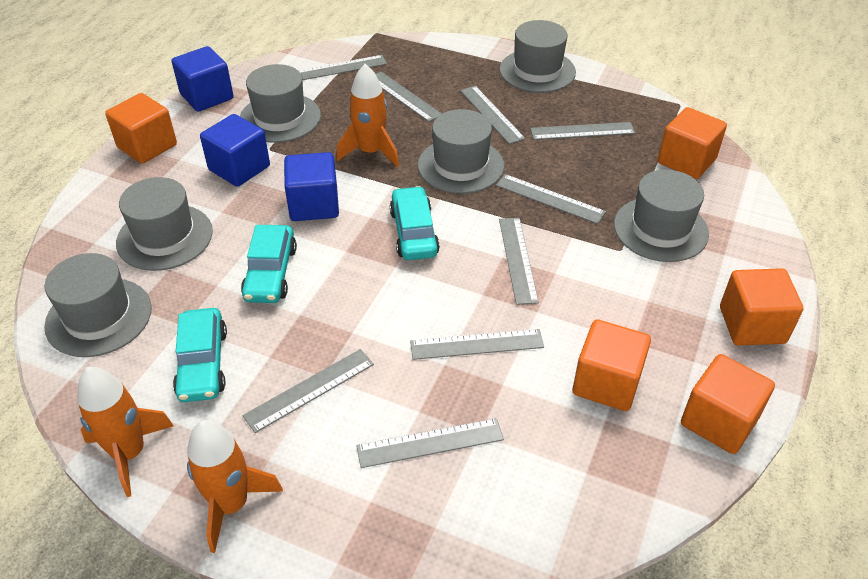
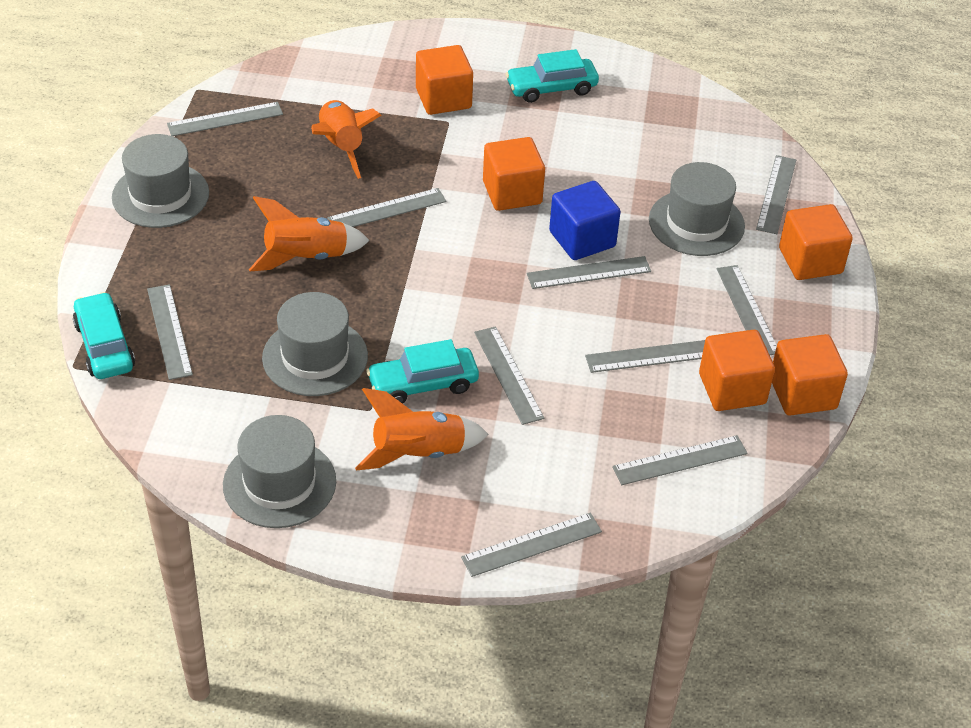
blue cube: [172,46,234,112] [200,114,270,187] [284,152,339,221] = 3 -> [549,181,620,260] = 1
grey hat: [44,253,152,357] [116,177,213,271] [240,64,321,143] [418,109,504,194] [499,20,576,93] [614,170,709,262] = 6 -> [112,134,209,228] [223,415,336,528] [262,292,368,396] [649,162,745,256] = 4
grey ruler: [243,349,374,433] [298,55,387,80] [356,418,504,468] [376,72,442,122] [410,329,544,360] [460,86,525,144] [496,174,606,224] [499,218,539,305] [530,122,635,140] = 9 -> [147,284,193,380] [167,102,283,136] [327,188,446,227] [461,513,602,577] [474,326,544,425] [527,256,651,289] [585,340,705,373] [612,435,748,485] [717,265,777,355] [756,155,796,234] = 10

